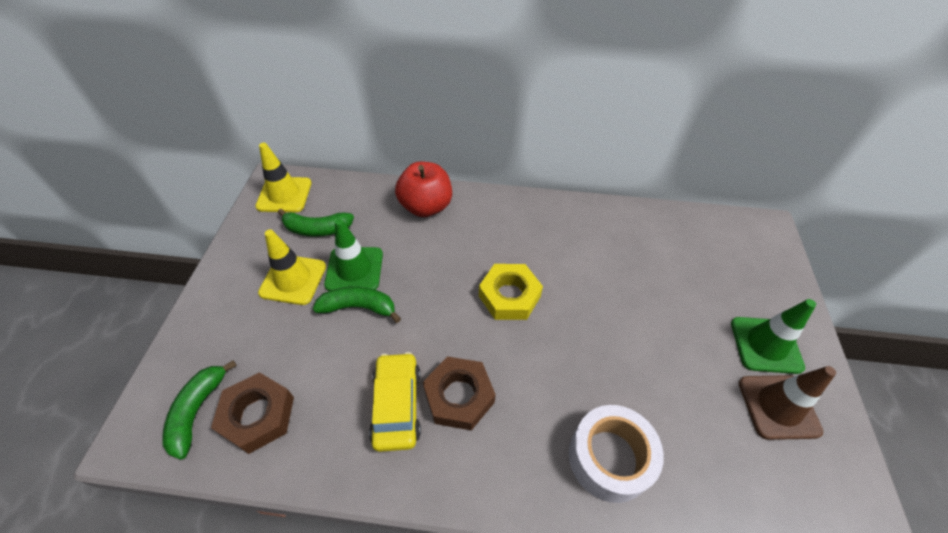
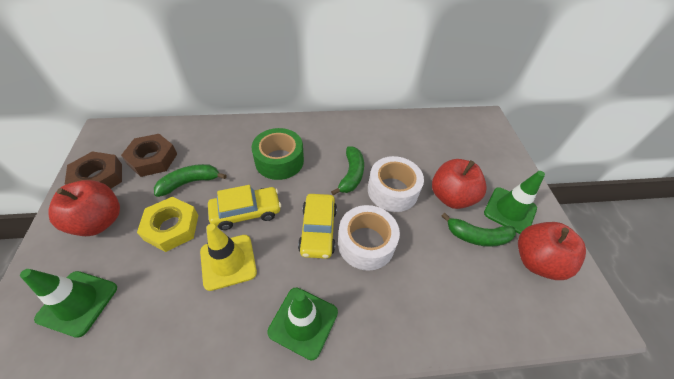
brown traffic cone: [739,366,836,440] = 1 -> none = 0
green tape: none = 0 -> [252,128,304,180] = 1
green traffic cone: [324,219,383,291] [731,299,816,374] = 2 -> [20,269,117,338] [267,287,338,360] [484,171,545,234] = 3
red apple: [395,162,452,217] = 1 -> [48,180,120,236] [432,159,487,209] [518,222,586,280] = 3
white tape: [569,405,664,503] = 1 -> [338,205,400,271] [368,156,424,212] = 2
yellow car: [369,352,421,452] = 1 -> [208,185,281,230] [298,194,337,259] = 2
yellow traffic cone: [255,143,312,212] [258,230,326,305] = 2 -> [200,224,257,291] = 1

